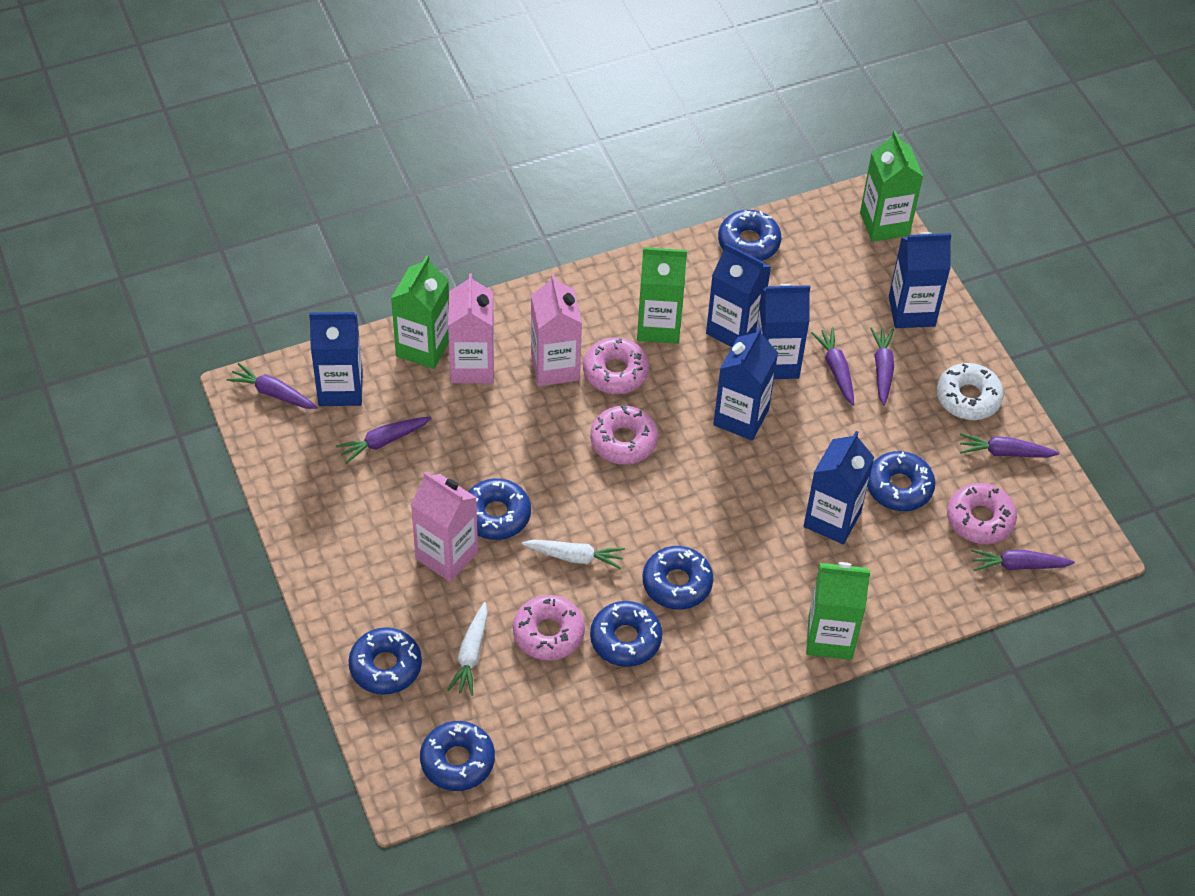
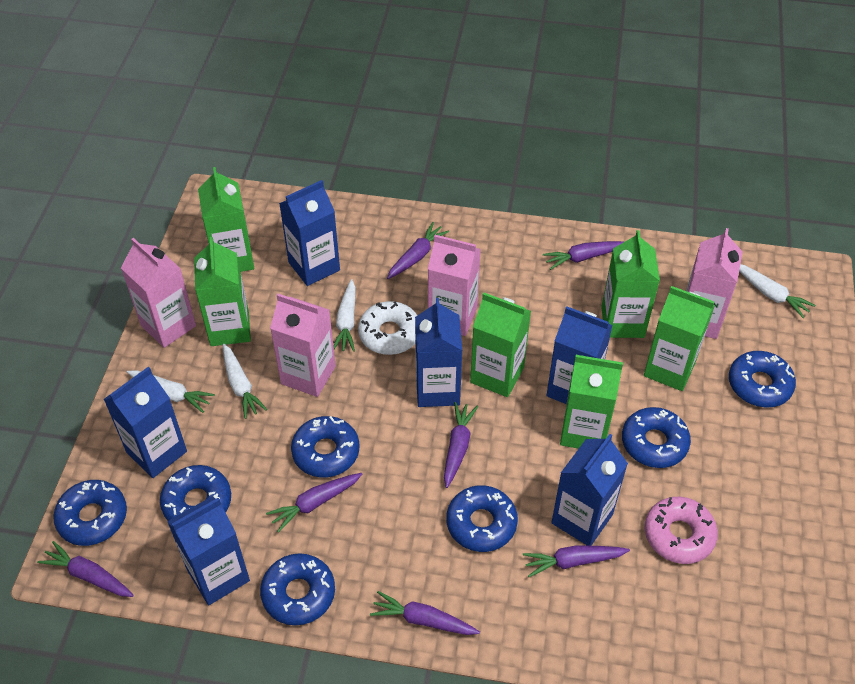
green carton: [391,255,449,369] [637,247,687,344] [806,562,870,660] [860,131,923,242] = 4 -> [194,237,251,346] [198,167,254,272] [470,293,531,397] [560,355,623,449] [601,230,660,338] [644,286,715,391] = 6
pink carton: [411,471,478,582] [448,273,494,383] [531,274,582,386] = 3 -> [121,238,196,348] [270,294,336,397] [428,235,481,336] [686,228,743,339] = 4
pink donut: [513,595,585,661] [583,338,649,394] [590,405,658,465] [947,483,1017,544] = 4 -> [644,497,718,564] = 1
purple carrot: [226,363,318,409] [336,416,431,464] [811,327,854,406] [870,327,894,406] [960,433,1059,457] [971,549,1075,571] = 6 -> [37,541,134,597] [266,473,362,533] [370,591,480,635] [387,222,449,279] [444,402,478,488] [523,545,630,577] [543,241,623,270] = 7
white carrot: [447,602,488,696] [522,540,625,569] = 2 -> [127,370,215,413] [223,344,267,419] [333,279,355,352] [739,264,815,318] = 4

